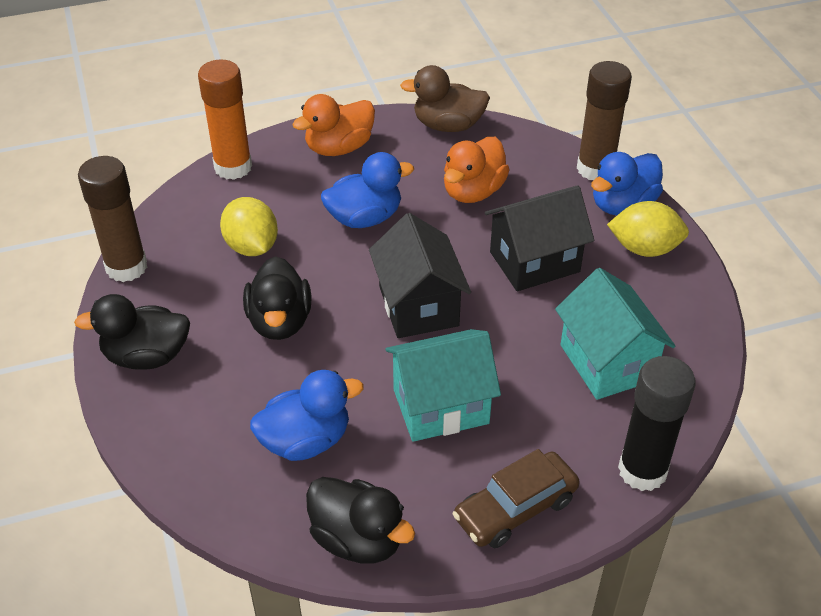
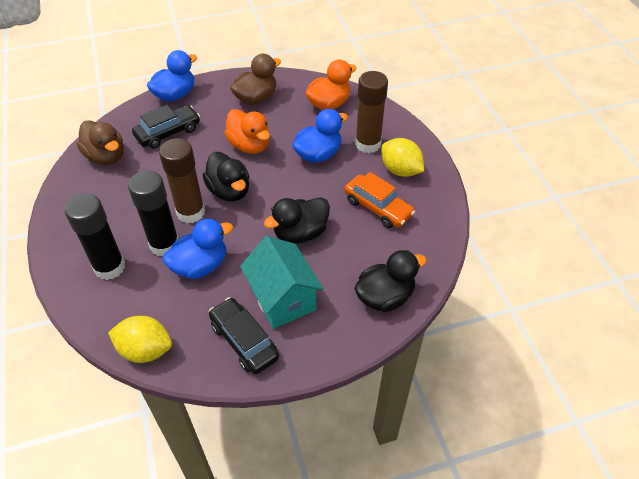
black car: none = 0 -> [132,105,200,149] [209,297,279,374] = 2
black glue stick: [618,356,696,491] = 1 -> [65,193,125,280] [128,171,179,256] = 2
black house: [369,213,471,338] [485,185,594,291] = 2 -> none = 0
brown car: [453,449,580,548] = 1 -> none = 0
brown duck: [400,65,490,132] = 1 -> [77,120,124,165] [230,54,281,105] = 2
orange car: none = 0 -> [344,172,415,228] = 1
orange glue stick: [198,59,252,180] = 1 -> none = 0
turquoise house: [385,329,501,442] [555,268,675,400] = 2 -> [240,236,324,329] = 1

